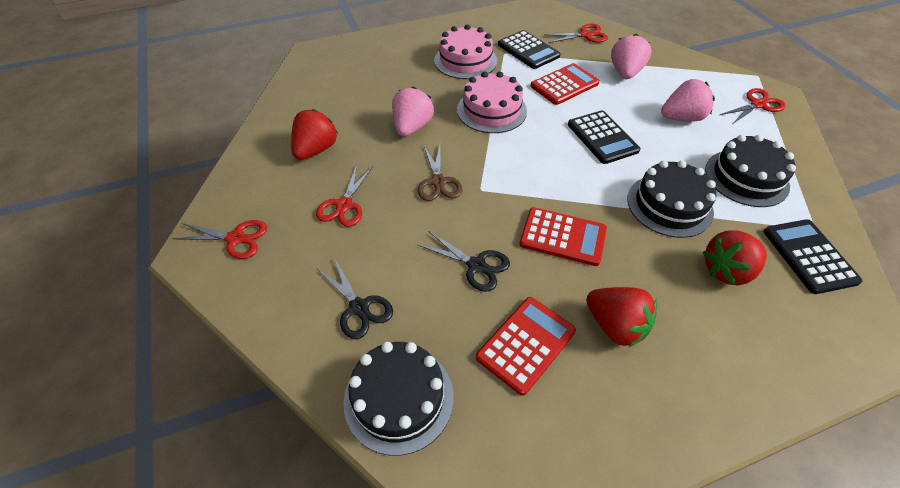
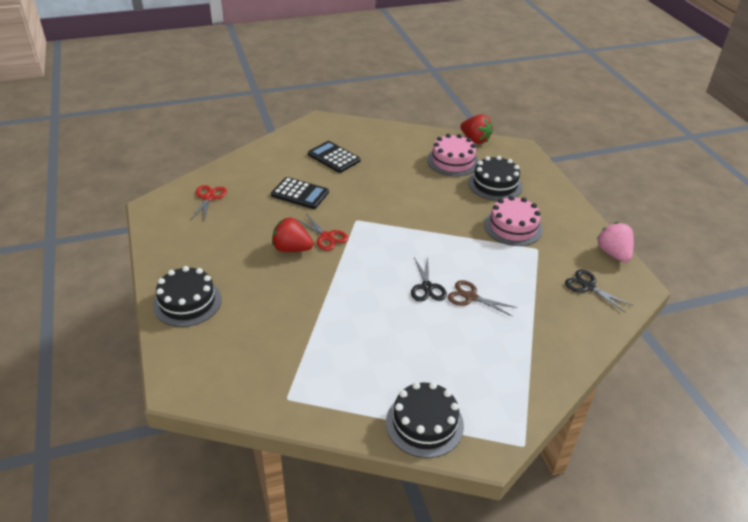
black calculator: [498,30,561,69] [568,111,640,164] [764,219,862,294] = 3 -> [271,177,329,209] [308,141,361,173] = 2
pink strawberry: [392,87,434,137] [611,34,652,79] [661,79,715,122] = 3 -> [597,222,634,262] = 1
red calculator: [476,297,576,396] [519,207,607,266] [531,63,600,105] = 3 -> none = 0
red scissors: [172,220,267,259] [316,164,373,227] [544,24,608,43] [720,88,786,124] = 4 -> [190,185,227,223] [296,213,348,251] = 2
red strawberry: [291,109,338,160] [586,287,657,348] [703,230,767,285] = 3 -> [272,217,313,252] [460,114,493,144] = 2

